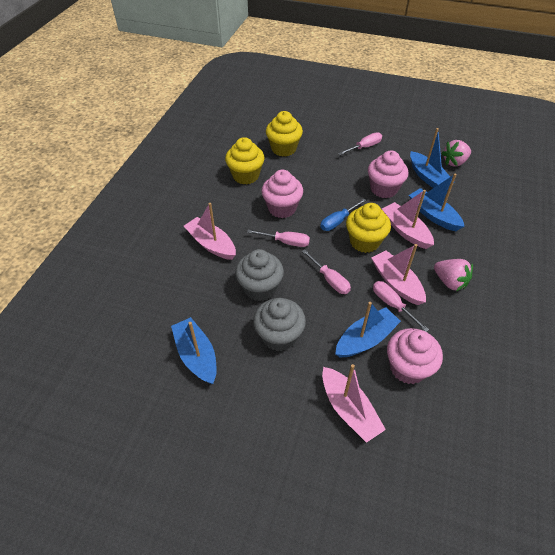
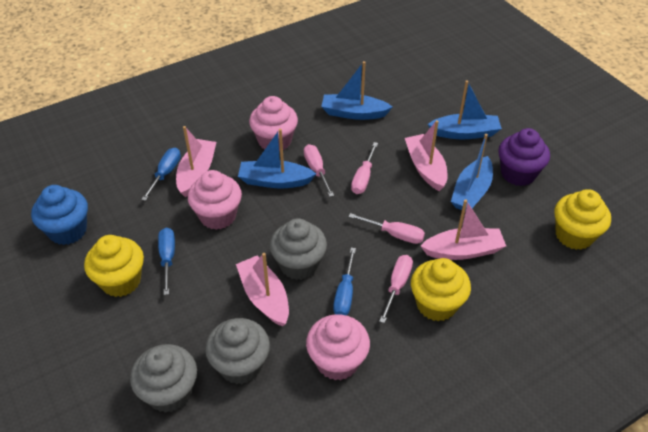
blue cupcake: none = 0 -> [31,185,88,245] = 1
blue screwdriver: [320,198,366,231] = 1 -> [141,147,181,201] [158,228,175,295] [333,248,356,316] = 3
grey cupcake: [235,249,284,301] [253,298,306,351] = 2 -> [130,344,197,413] [205,318,270,384] [270,218,327,280] = 3
pink strawberry: [434,259,473,291] [441,140,471,167] = 2 -> none = 0
purple cupcake: none = 0 -> [498,128,550,186] = 1

